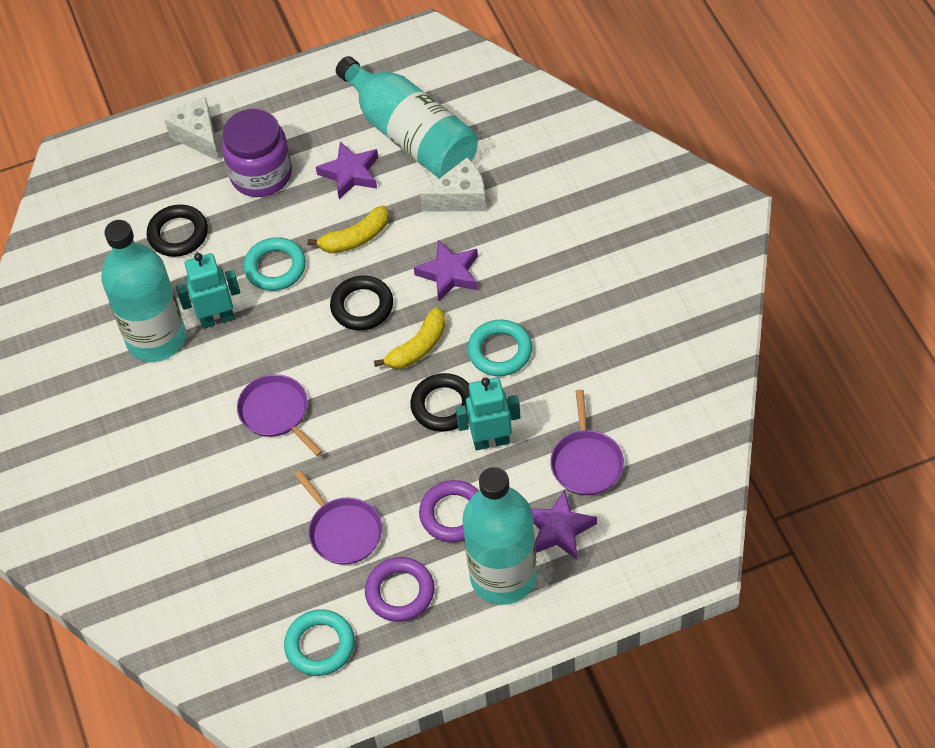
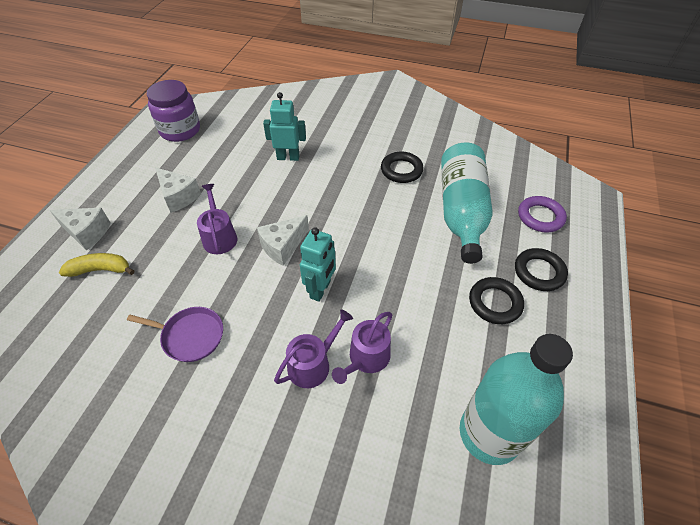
purple pan: [237,374,323,456] [294,470,382,565] [550,390,624,495] = 3 -> [127,307,223,362] = 1
purple ring: [365,557,435,622] [419,480,479,542] = 2 -> [518,196,567,233] = 1
purple star: [316,141,378,199] [414,240,478,302] [531,490,597,560] = 3 -> none = 0
purple watering can: none = 0 -> [197,184,237,254] [274,309,353,388] [332,312,392,384] = 3
turquoise bottle: [101,220,186,362] [336,56,478,178] [462,467,537,605] = 3 -> [441,142,493,264] [460,334,573,465] = 2
turquoise ring: [243,237,306,291] [284,609,355,676] [467,320,532,376] = 3 -> none = 0
white cheese: [165,97,220,162] [420,158,486,212] = 2 -> [50,208,110,250] [155,167,201,213] [257,215,309,266] = 3
yellow banana: [307,206,389,253] [374,307,446,369] = 2 -> [59,253,134,277] = 1

